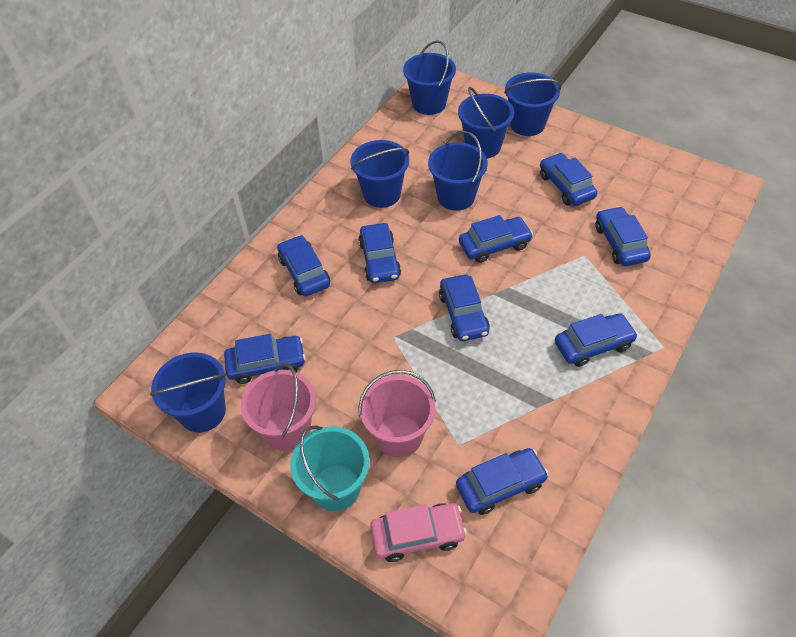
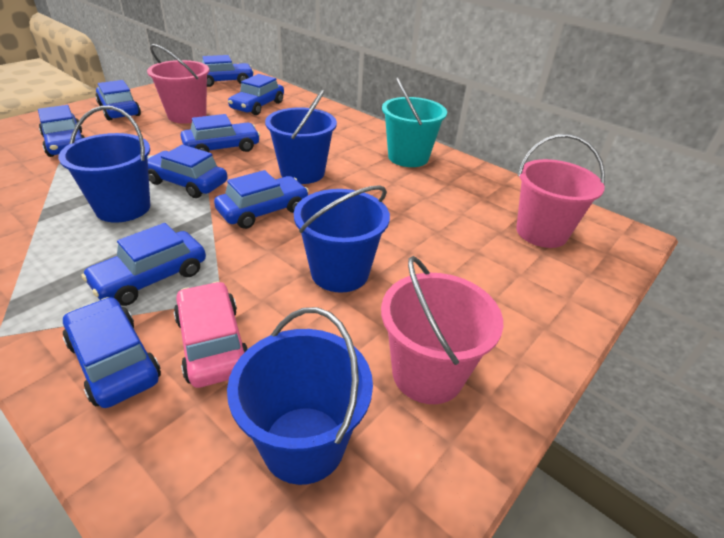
blue bucket: [150,352,227,433] [351,140,409,208] [403,40,456,115] [428,131,488,211] [458,87,514,158] [504,72,561,136] = 6 -> [58,106,150,223] [227,307,373,485] [265,90,337,184] [294,185,390,293] = 4
pink bucket: [241,363,316,451] [358,370,436,458] = 2 -> [147,44,209,124] [381,256,503,404] [516,134,605,248] = 3

